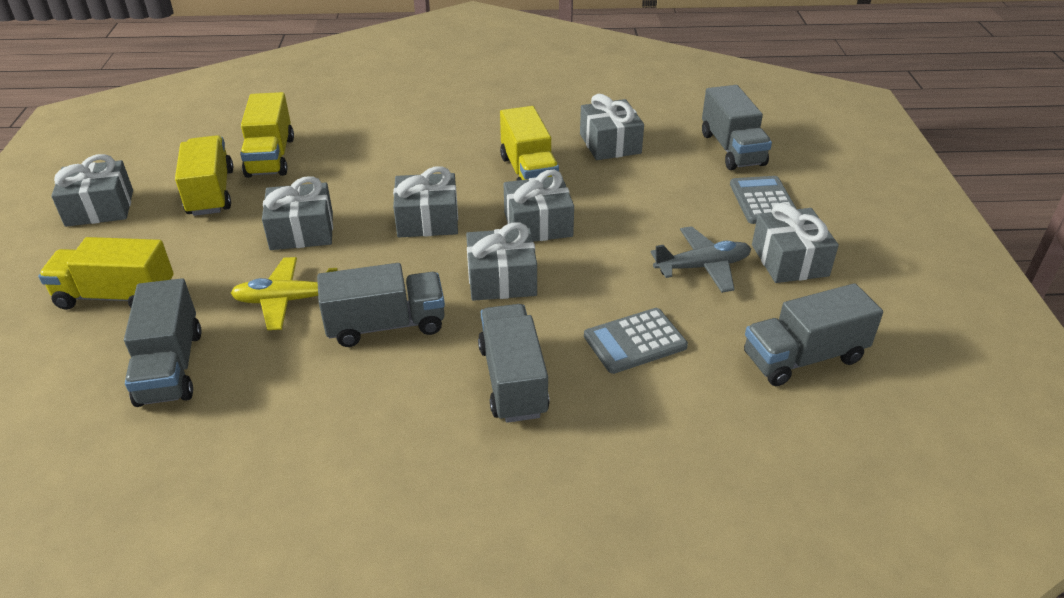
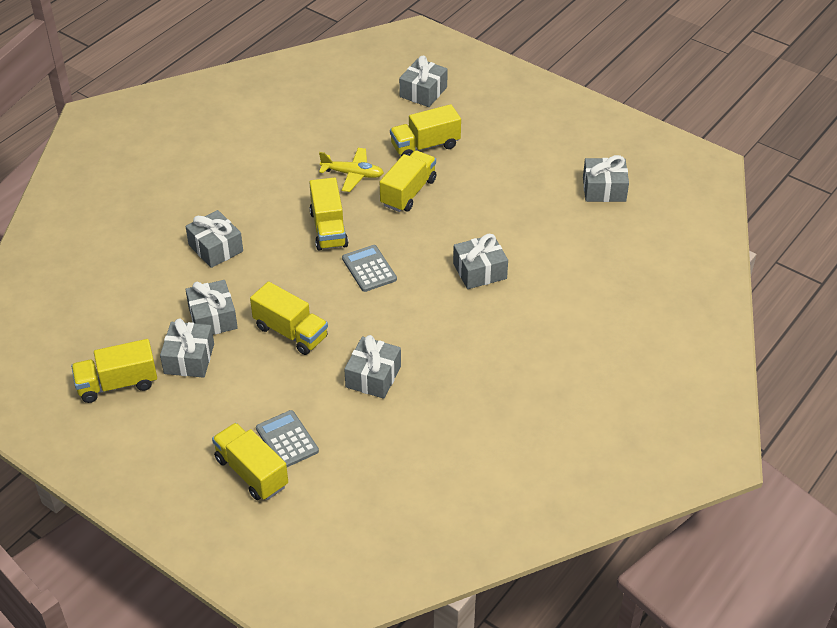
grey plane: [651,226,751,293] = 1 -> none = 0
grey truck: [124,278,201,407] [317,263,445,347] [478,304,550,423] [702,85,772,170] [744,283,883,386] = 5 -> none = 0
yellow truck: [38,237,174,310] [175,135,233,216] [240,92,294,178] [500,106,559,181] = 4 -> [71,339,157,403] [212,423,288,500] [250,281,328,355] [309,177,348,251] [380,150,436,212] [390,104,461,156] = 6

